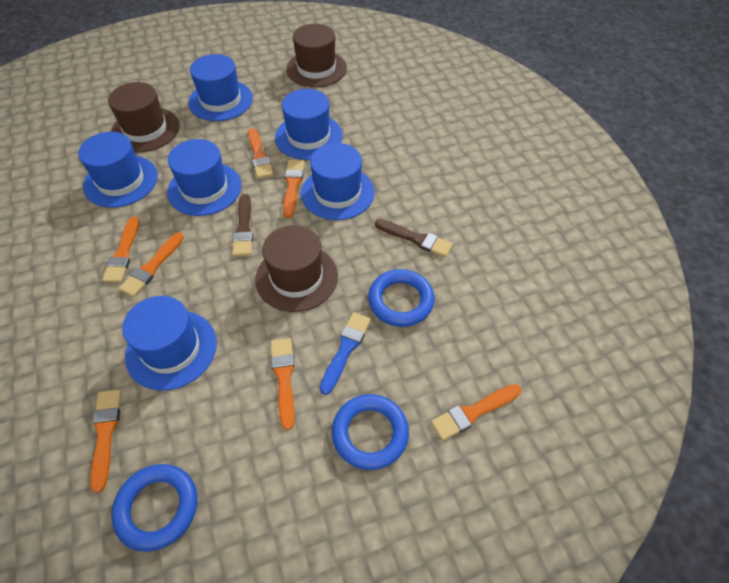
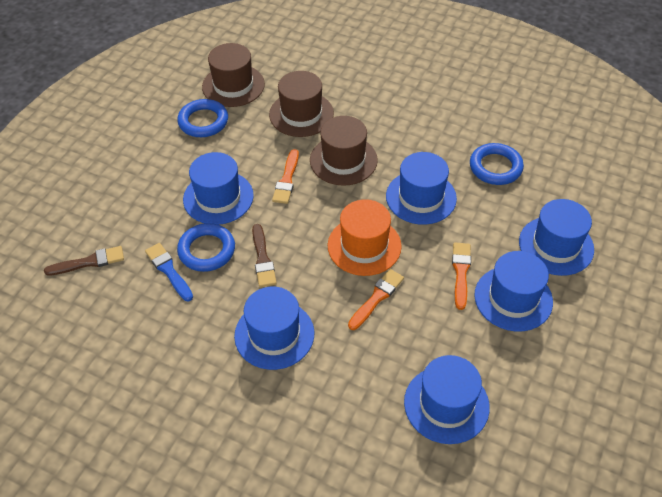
orange brush: [90,389,121,493] [102,216,139,283] [119,232,184,297] [248,128,274,179] [270,338,295,430] [283,160,305,218] [431,384,521,441] = 7 -> [272,149,299,204] [348,269,404,330] [452,242,471,310] = 3
orange hat: none = 0 -> [328,199,402,276] = 1

